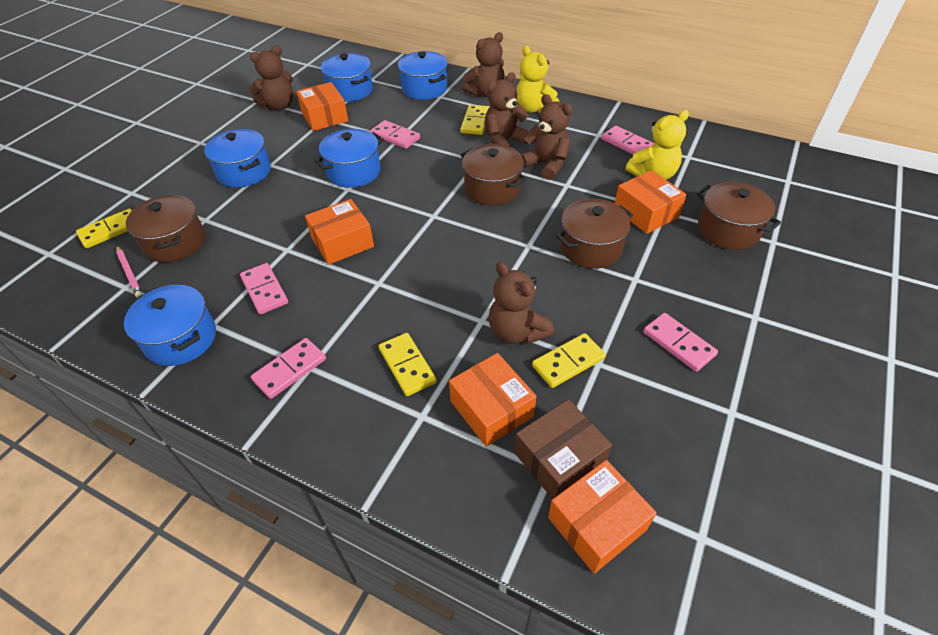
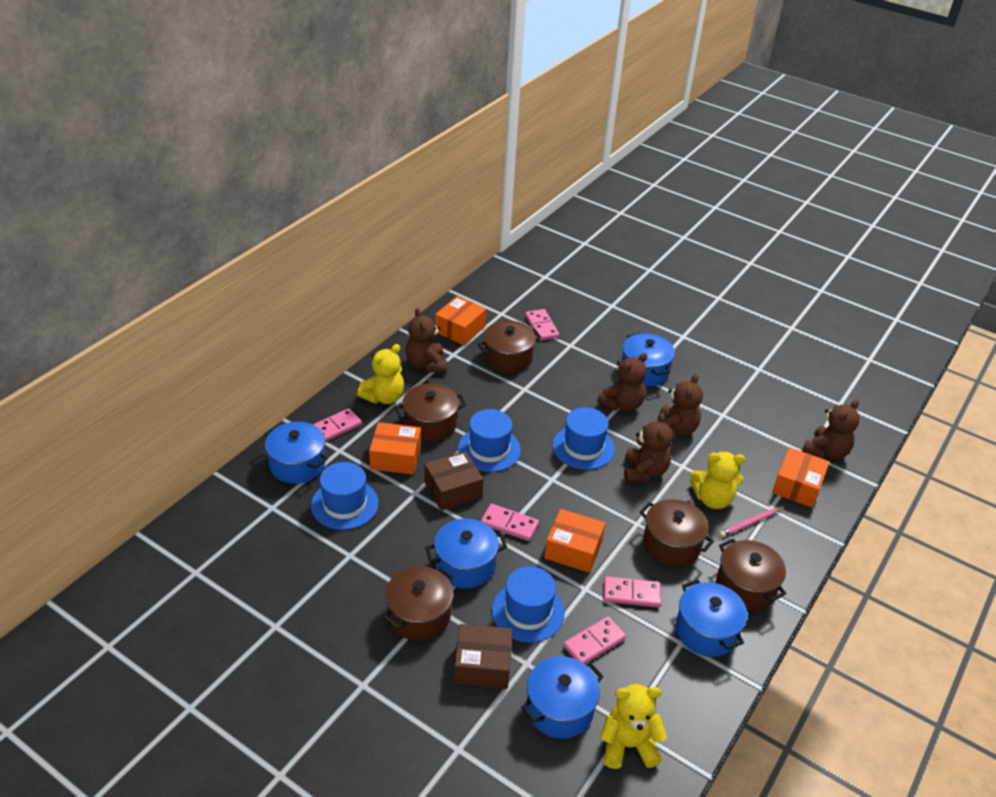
blue hat: none = 0 -> [311,462,379,530] [458,409,521,472] [492,566,565,642] [553,407,615,470] = 4
brown box: [515,399,612,499] = 1 -> [424,451,483,511] [454,624,512,689] = 2
brown pot: [126,195,205,262] [461,144,527,206] [556,199,633,269] [697,182,781,250] = 4 -> [383,566,454,641] [395,383,466,442] [477,320,541,373] [639,499,714,566] [716,538,786,611] = 5
orange box: [296,82,348,131] [305,199,374,265] [449,353,537,447] [548,460,657,573] [615,170,687,234] = 5 -> [369,422,421,475] [435,296,486,345] [544,509,606,573] [772,447,829,508] = 4
yellow domino: [76,209,132,248] [379,333,437,396] [460,105,490,135] [532,333,606,388] = 4 -> none = 0
yellow teddy bear: [516,45,559,114] [625,110,689,180] = 2 -> [357,344,404,404] [600,684,668,769] [690,452,746,509] = 3

